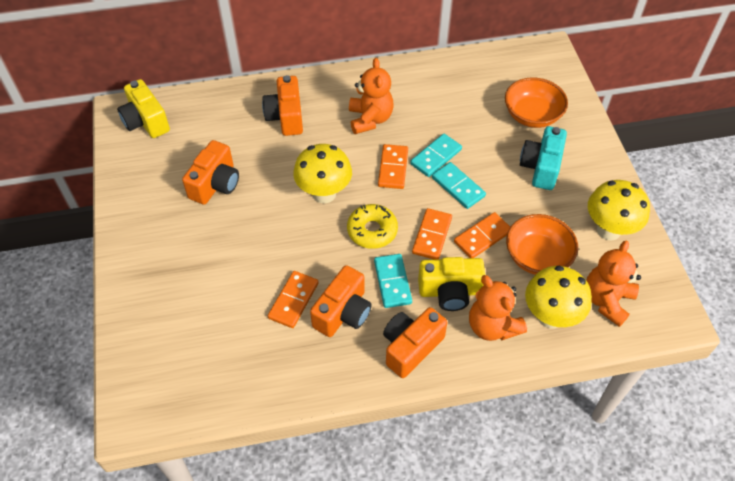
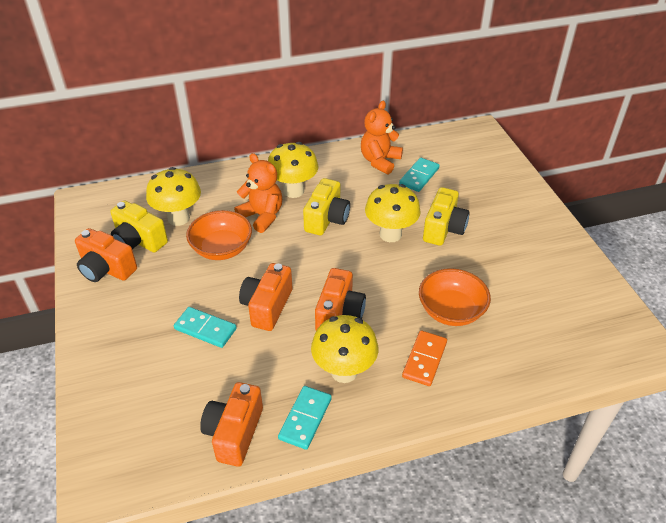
orange domino: [268,271,319,328] [378,144,408,189] [412,208,452,260] [454,212,510,258] = 4 -> [402,330,447,386] = 1
orange teddy bear: [349,58,393,134] [469,275,527,341] [586,241,641,327] = 3 -> [234,153,282,233] [361,101,403,175] = 2
turquoise camera: [520,126,567,190] = 1 -> none = 0
yellow camera: [117,79,170,138] [418,257,485,311] = 2 -> [110,201,168,253] [303,178,350,235] [423,187,470,246] = 3
yellow donut: [347,204,398,249] = 1 -> none = 0
yellow mushroom: [293,144,352,204] [525,266,592,328] [588,180,650,240] = 3 -> [146,167,201,226] [268,142,319,198] [311,315,378,383] [365,184,421,242] = 4

